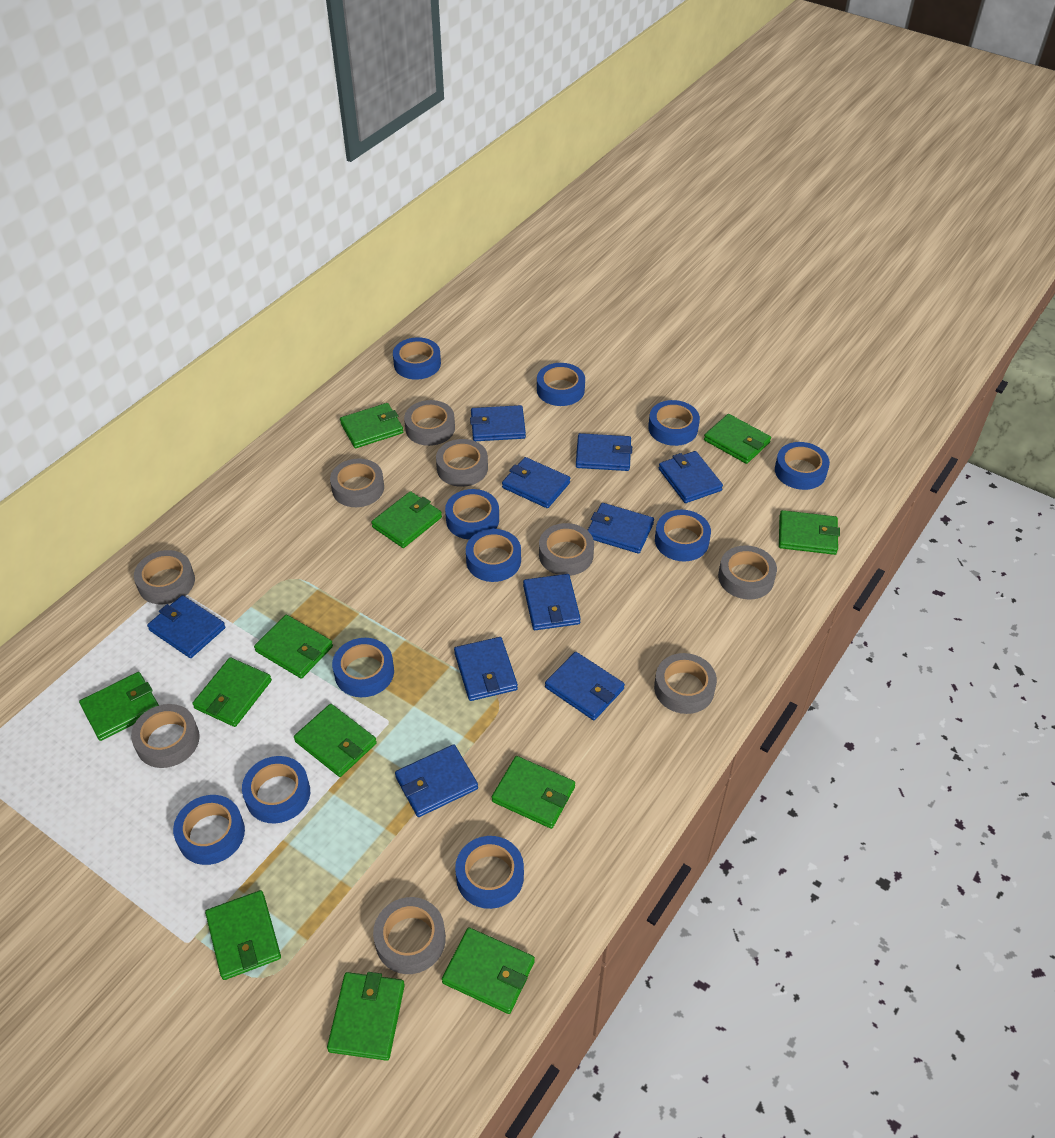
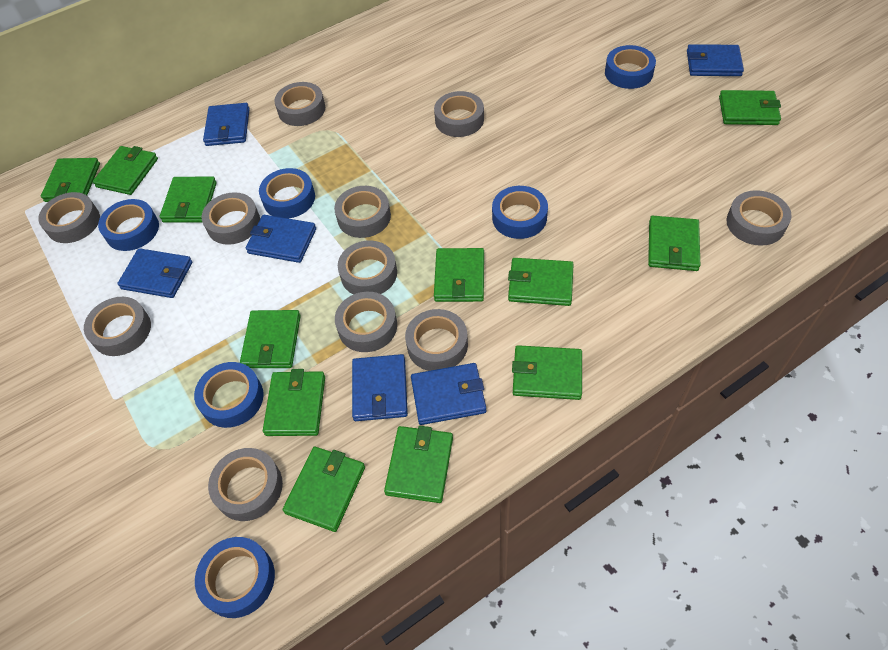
blue tape: [173,795,245,865] [242,756,310,823] [332,638,394,697] [393,337,441,380] [445,489,499,540] [455,836,524,909] [466,529,521,582] [537,363,585,406] [648,400,700,446] [655,510,711,561] [775,442,830,490] = 11 -> [98,199,159,251] [194,362,264,428] [195,537,275,618] [259,168,315,219] [492,186,548,239] [605,45,656,89] = 6
blue wallet: [147,595,225,658] [395,744,478,817] [454,637,518,701] [470,405,526,441] [502,457,570,508] [523,574,581,630] [545,652,625,720] [576,433,632,471] [587,503,654,554] [659,451,723,503] = 10 -> [117,248,192,298] [203,103,250,146] [246,215,316,263] [352,354,408,421] [411,363,486,425] [687,44,744,76] = 6
grey tape: [131,704,200,768] [134,550,195,604] [330,458,384,507] [373,897,446,974] [404,400,455,446] [436,439,488,487] [539,523,594,576] [654,653,717,714] [718,545,777,600] = 9 -> [38,192,100,243] [84,297,151,356] [202,192,260,245] [208,448,283,521] [274,82,325,126] [334,186,391,238] [335,292,397,352] [338,241,397,295] [405,309,468,371] [434,91,484,137] [726,190,792,246] = 11

